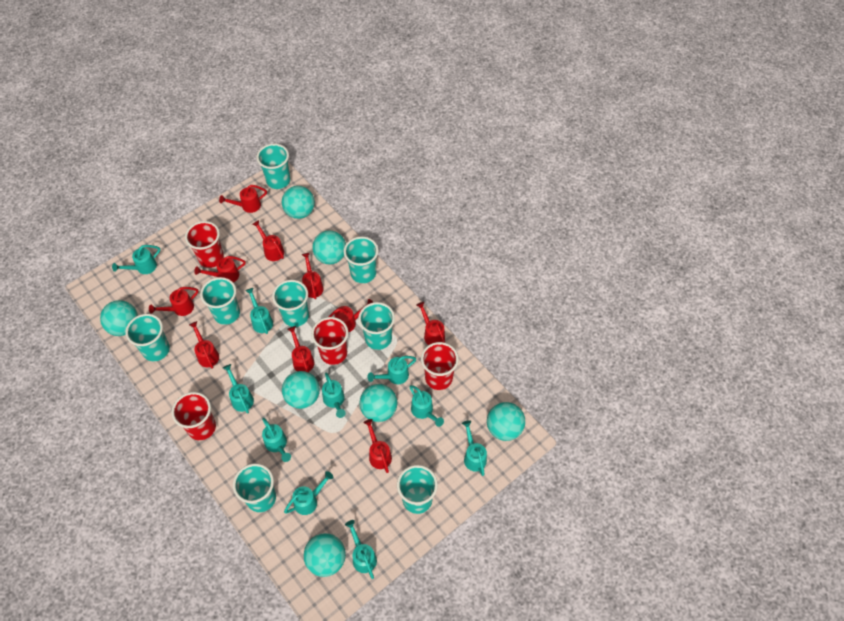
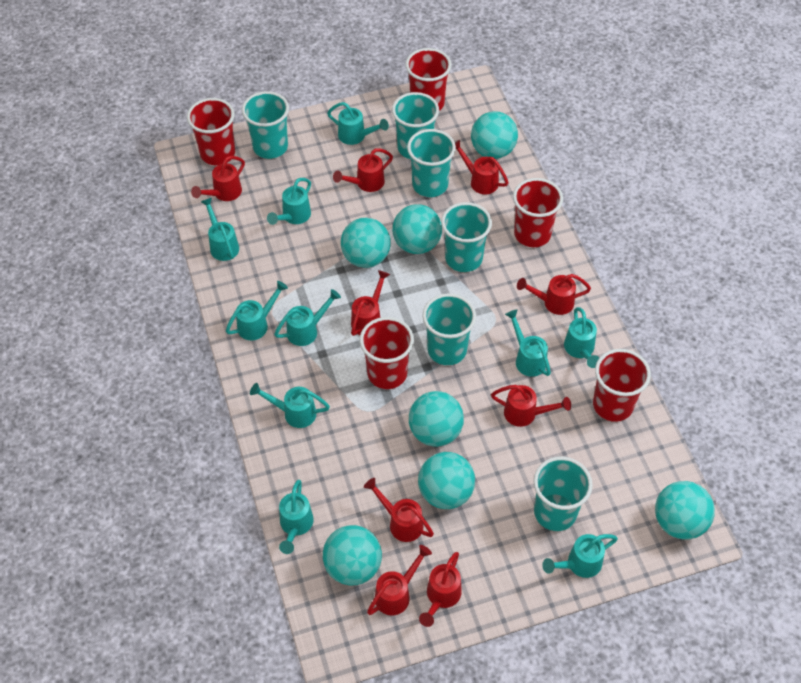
red cup: [171,392,216,440] [185,221,224,268] [311,317,348,365] [421,342,459,390] = 4 -> [187,98,235,165] [360,317,414,389] [405,48,452,111] [513,178,563,247] [593,349,651,422] = 5
red watering can: [149,287,198,316] [189,321,219,369] [194,256,246,283] [219,185,267,213] [252,220,284,261] [288,326,314,373] [302,253,324,299] [329,299,373,332] [363,419,392,473] [416,302,445,345] = 10 -> [191,156,245,201] [333,148,393,192] [351,270,390,336] [364,478,434,542] [367,545,432,615] [419,552,462,627] [455,140,509,194] [491,385,571,427] [517,274,591,315] = 9
turquoise cup: [125,314,170,361] [200,277,240,325] [233,463,276,512] [256,144,290,189] [272,280,309,327] [344,237,378,283] [358,302,395,350] [397,465,438,514] = 8 -> [242,91,289,159] [392,92,439,159] [407,129,456,197] [422,293,476,365] [441,202,492,272] [533,457,593,531] = 6

